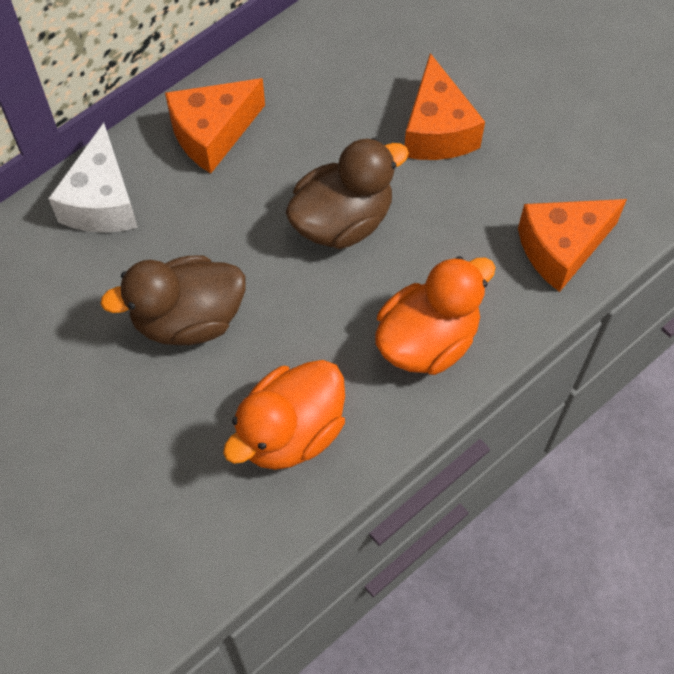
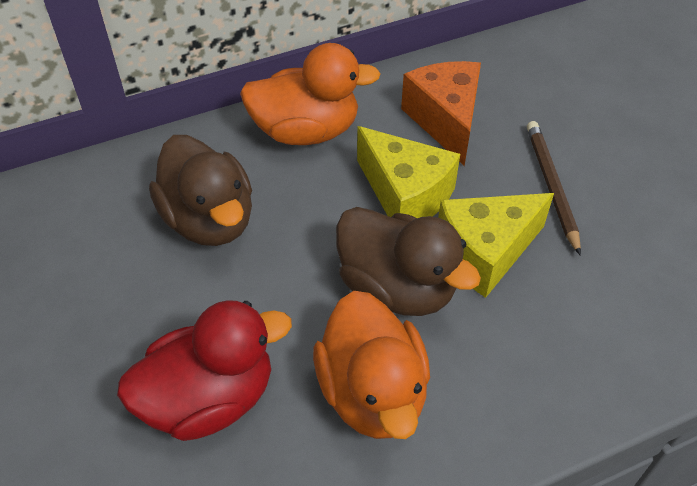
brown pencil: none = 0 -> [527,121,581,256] = 1
orange cheese: [165,78,265,174] [405,53,485,160] [518,199,627,292] = 3 -> [401,61,481,166] = 1
red duck: none = 0 -> [117,300,292,441] = 1
white cheese: [48,123,138,233] = 1 -> none = 0
yellow cheese: none = 0 -> [357,126,460,218] [438,193,554,298] = 2

